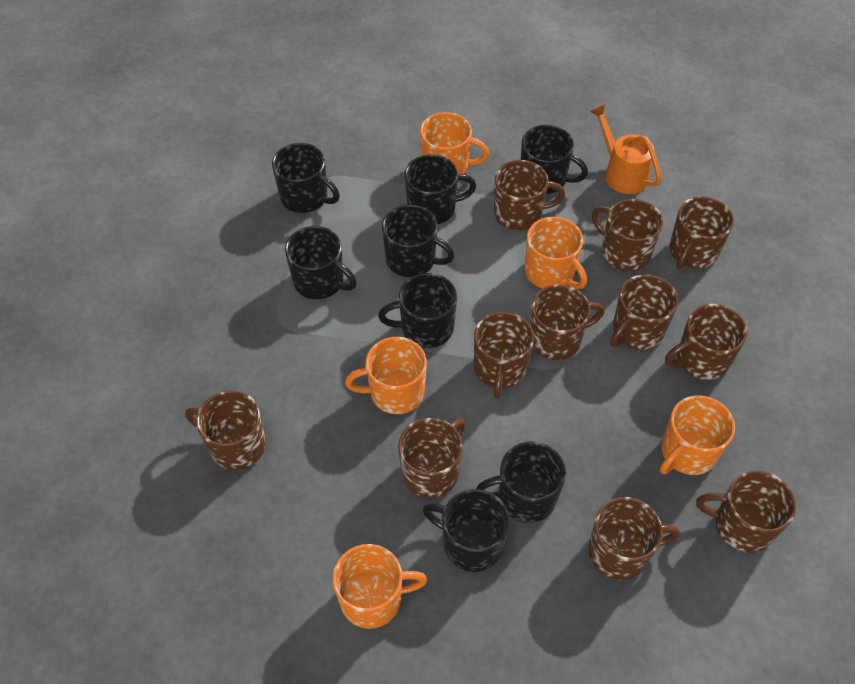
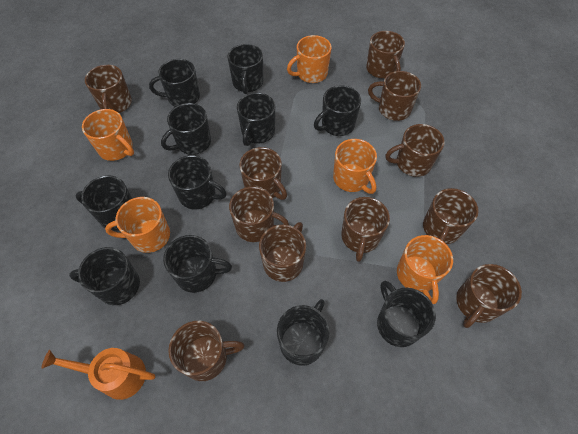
black mug: [272,143,340,213] [285,226,357,299] [378,273,457,348] [382,205,454,277] [405,154,476,224] [423,489,510,572] [476,441,566,523] [521,125,588,194] = 8 -> [69,247,140,305] [75,175,132,231] [149,59,200,107] [161,103,211,155] [163,235,232,293] [168,155,227,209] [228,44,263,94] [237,93,275,146] [277,299,329,366] [314,86,361,136] [377,281,436,347] = 11

